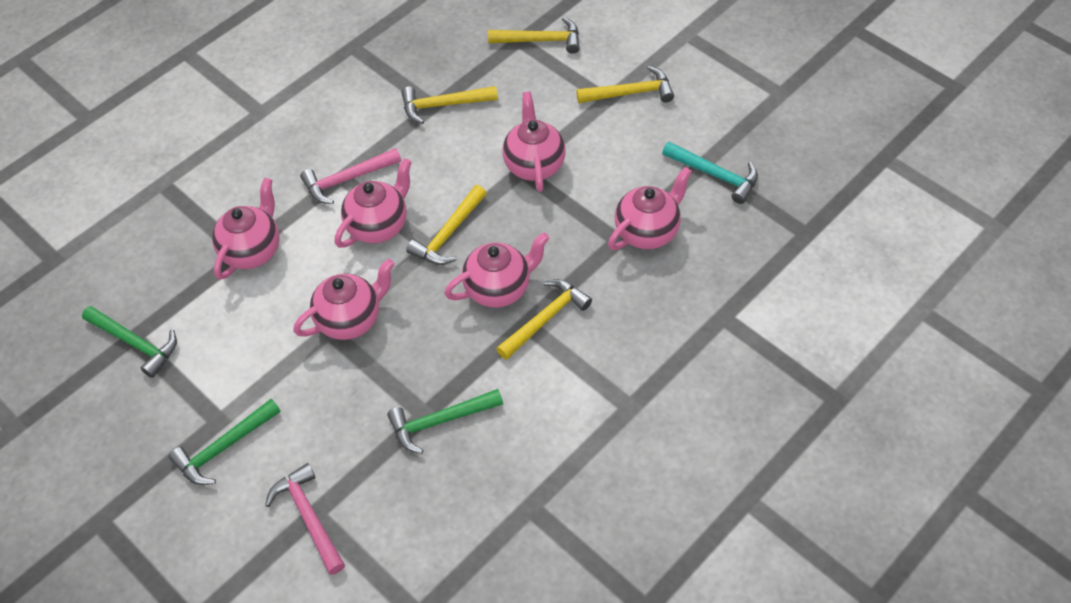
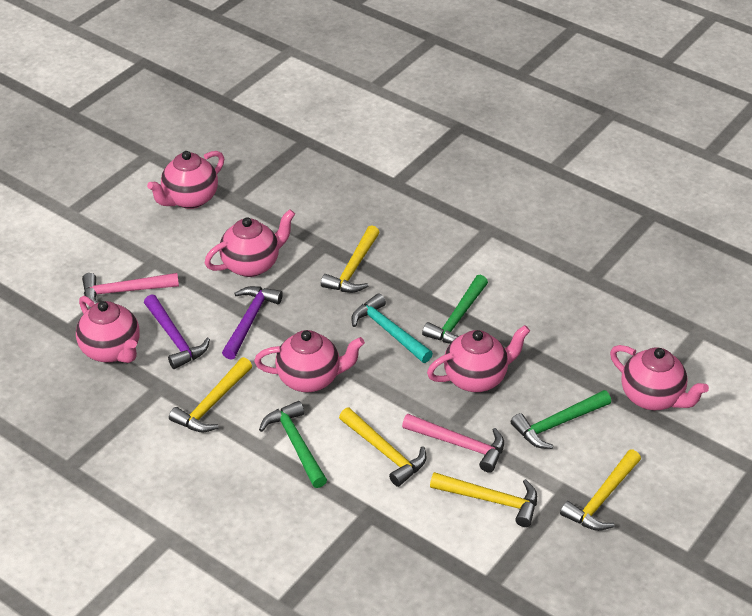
purple hammer: none = 0 -> [144,294,210,369] [222,286,283,360] = 2

